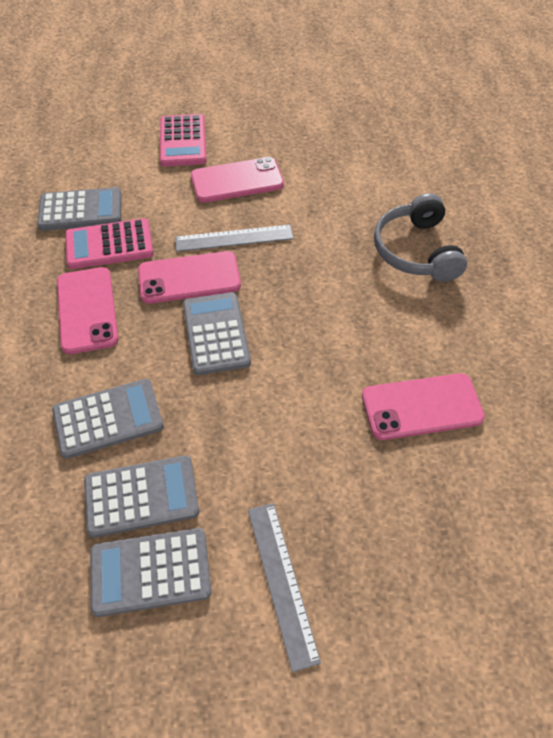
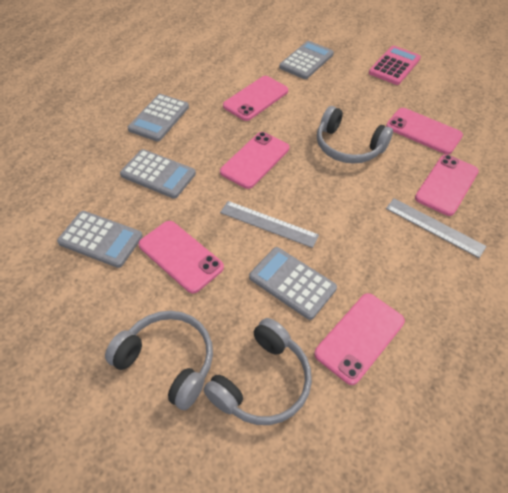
grey headphones: [374,193,467,282] = 1 -> [105,311,213,410] [204,318,312,425] [317,106,393,164] = 3
pink calculator: [65,218,153,269] [160,114,207,166] = 2 -> [369,46,421,85] = 1
pink phone: [57,267,118,354] [138,251,241,304] [191,157,284,203] [362,373,485,440] = 4 -> [139,221,224,293] [220,132,289,189] [223,76,288,121] [314,293,405,385] [386,108,463,154] [415,155,479,216] = 6

